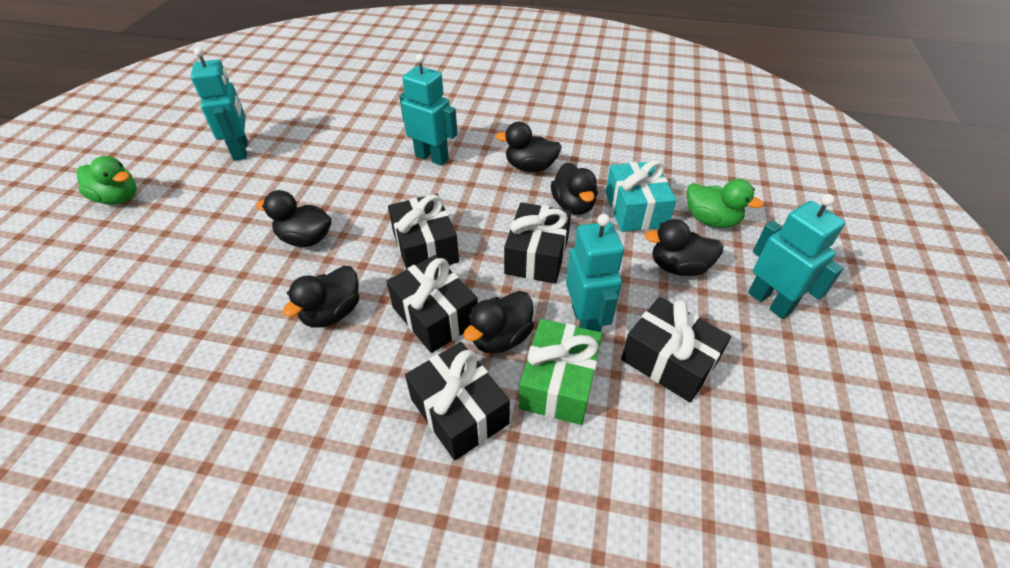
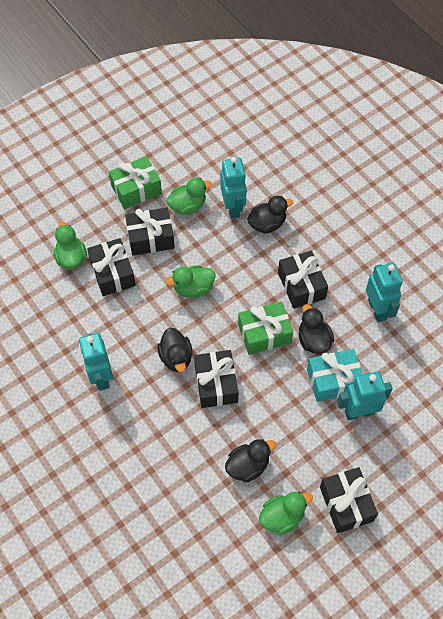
black duck: [256,190,331,247] [283,266,359,328] [463,291,534,354] [496,122,562,172] [551,163,598,215] [645,219,724,276] = 6 -> [157,328,192,372] [225,439,276,482] [247,196,293,234] [298,304,334,354] = 4
green duck: [76,156,137,205] [687,179,763,228] = 2 -> [54,222,87,269] [165,265,215,297] [166,178,212,215] [259,492,313,535] = 4
green gift: [519,319,602,425] = 1 -> [109,156,162,209] [238,301,293,355] = 2

